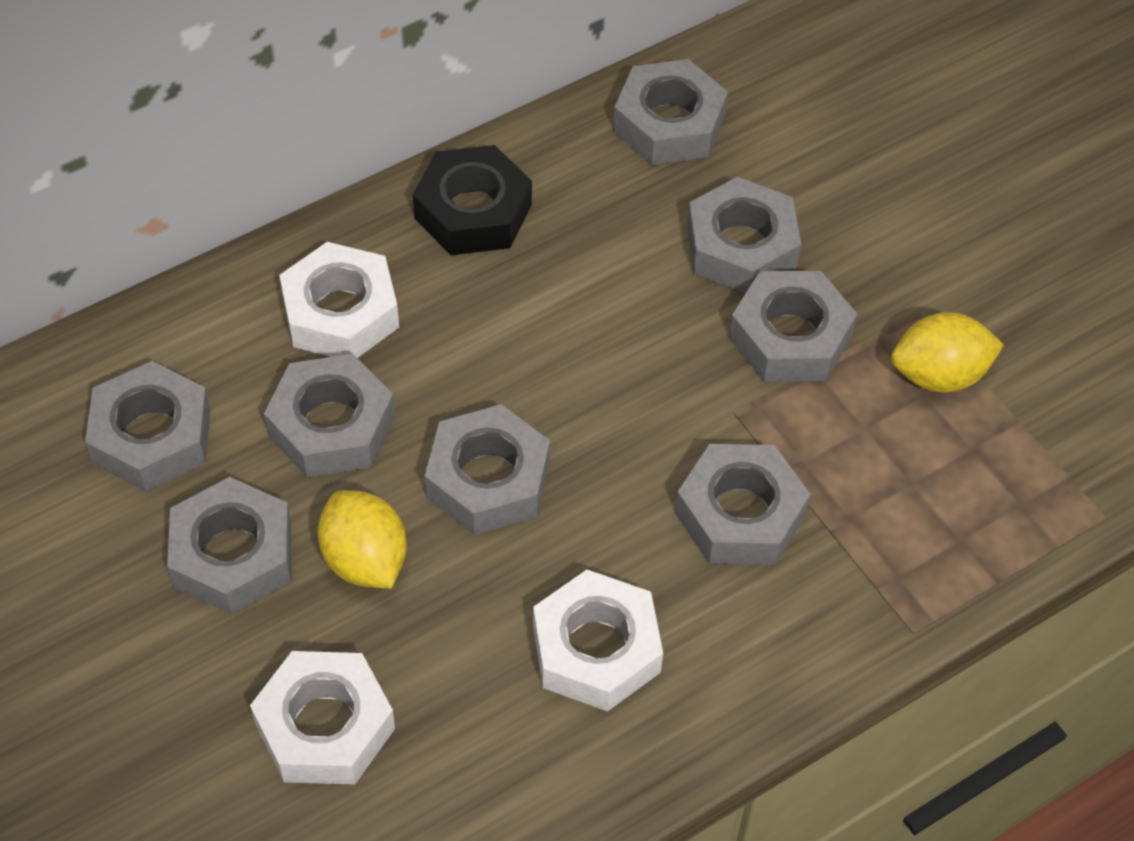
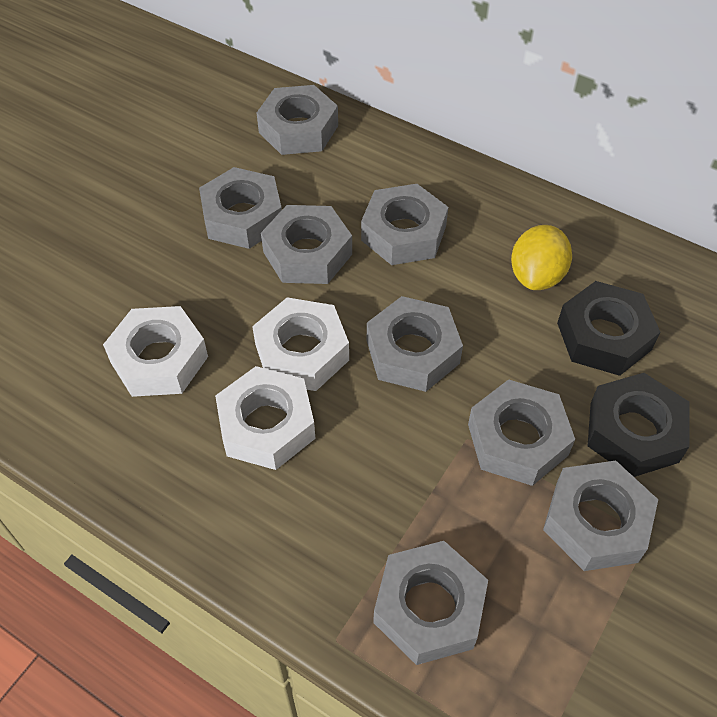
black nut: [413,145,532,255] = 1 -> [557,281,660,376] [588,373,690,477] = 2
yellow lemon: [318,490,407,589] [891,312,1004,393] = 2 -> [511,225,572,290] = 1

